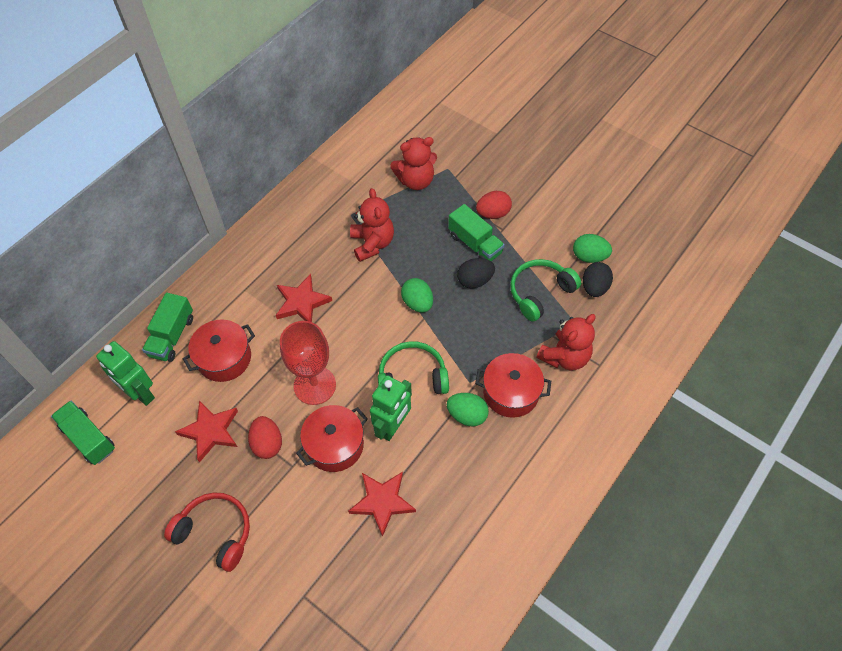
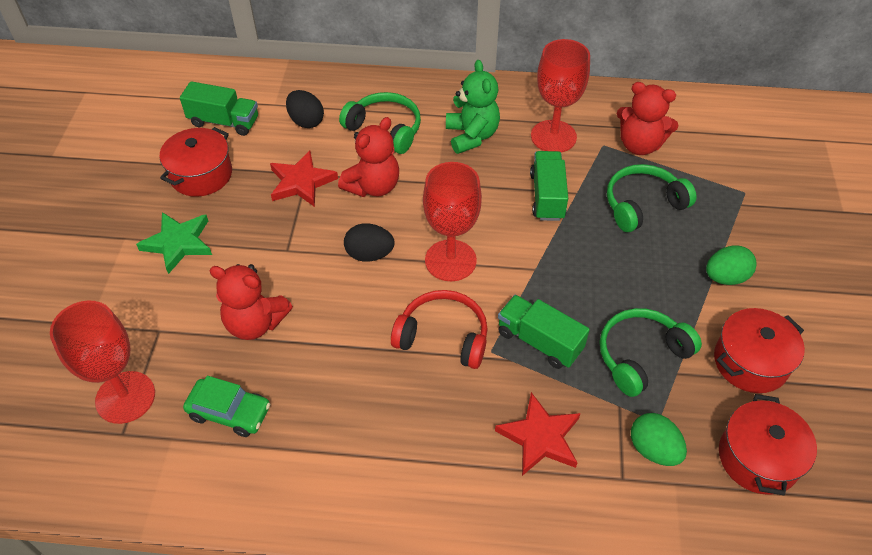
green car: none = 0 -> [183,376,270,437] = 1
green egg: [401,278,433,312] [447,393,489,427] [573,234,612,263] = 3 -> [631,413,687,466] [706,245,757,285] = 2
green headphones: [378,341,449,394] [510,259,581,322] = 2 -> [339,92,421,154] [600,308,702,397] [607,164,696,232] = 3
green robot: [96,341,155,406] [370,375,412,441] = 2 -> none = 0
green star: none = 0 -> [136,212,212,274] = 1
green teddy bear: none = 0 -> [446,60,500,154] = 1
red egg: [248,416,282,459] [476,191,512,219] = 2 -> none = 0
red goblet: [280,321,336,405] = 1 -> [50,301,155,424] [423,162,482,281] [531,39,590,152] = 3
red star: [175,400,238,463] [276,274,332,322] [348,472,416,537] = 3 -> [270,150,338,207] [495,392,581,476] = 2

